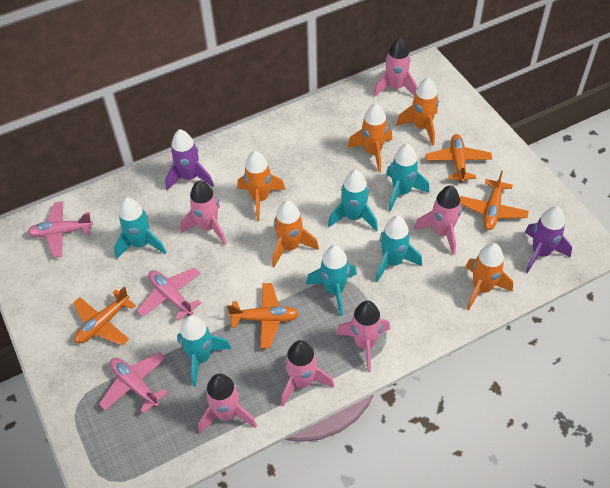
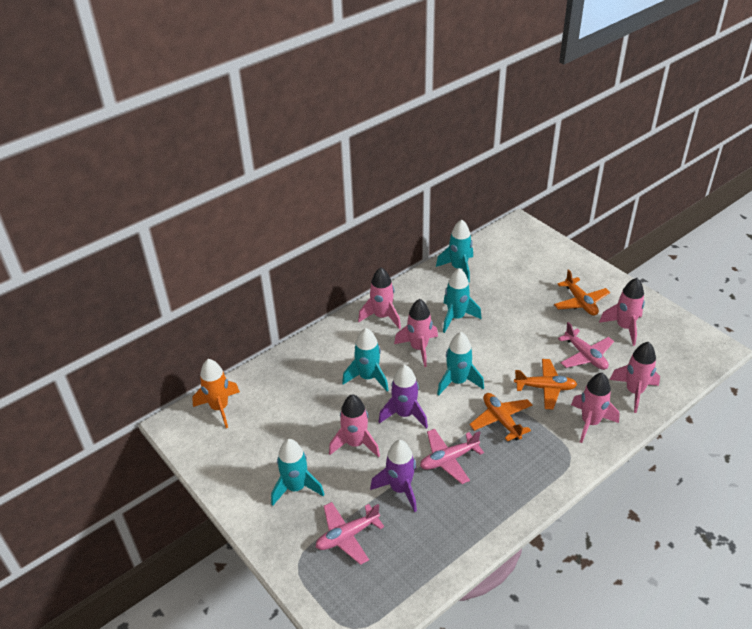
orange plane: [73,287,136,345] [227,283,299,348] [426,134,492,183] [460,171,529,230] = 4 -> [469,393,532,441] [514,359,577,410] [554,269,610,316] = 3
orange rocket: [237,151,285,221] [272,200,319,267] [347,103,392,172] [396,77,439,146] [466,243,513,310] = 5 -> [192,359,240,428] = 1
turquoise rocket: [114,198,167,259] [177,315,231,387] [306,245,357,316] [328,170,378,231] [375,216,422,282] [386,144,429,211] = 6 -> [271,439,325,506] [342,328,389,391] [436,219,473,283] [437,332,484,396] [443,268,482,333] = 5

